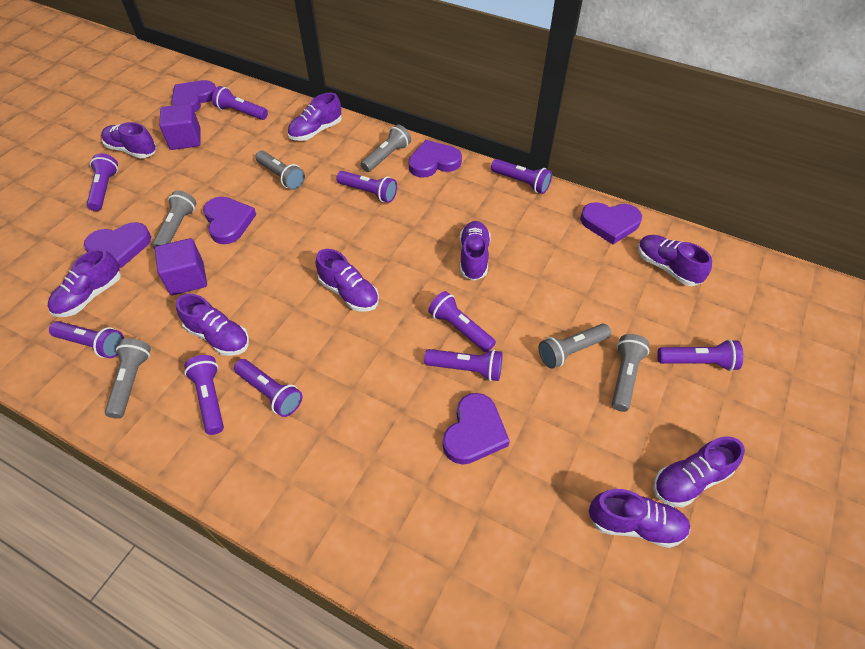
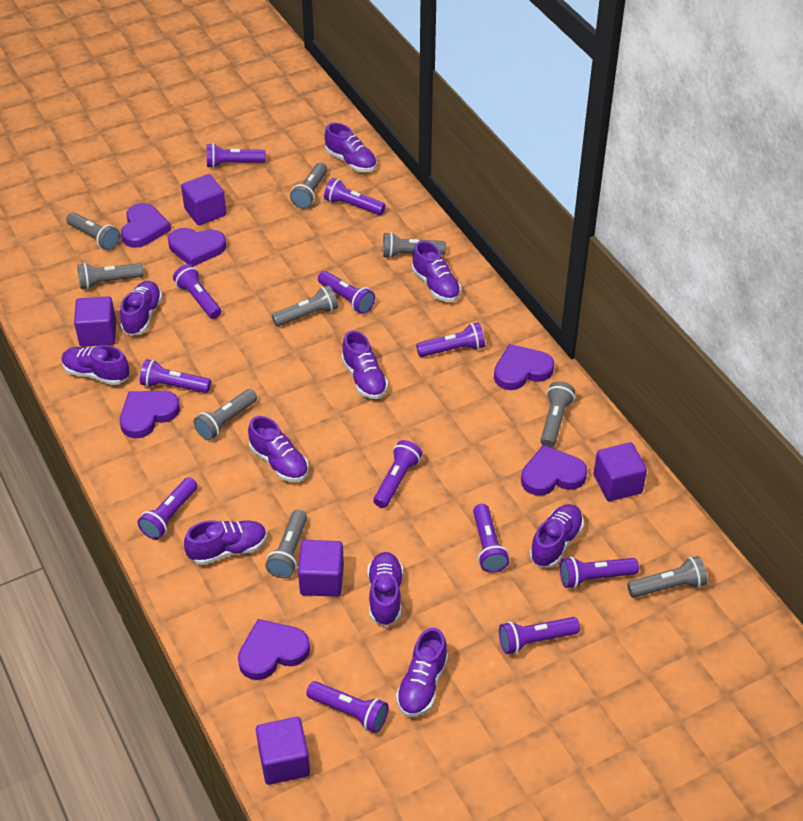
grey flashlight: [105,338,151,419] [152,191,196,249] [256,151,305,190] [361,124,411,172] [539,324,611,369] [612,334,650,412] = 6 -> [66,212,120,250] [77,263,144,289] [194,389,257,441] [265,510,307,578] [272,285,338,327] [290,163,327,209] [383,232,446,258] [540,381,575,448] [627,556,708,598] = 9
purple cube: [155,238,207,295] [159,104,201,150] = 2 -> [74,296,116,347] [181,174,226,225] [256,717,310,785] [298,540,344,597] [594,442,647,501] = 5
purple flashlight: [49,321,124,358] [87,153,118,211] [184,355,224,435] [212,86,268,120] [234,359,303,417] [336,171,397,203] [424,349,503,381] [428,291,496,352] [491,159,552,194] [657,339,743,371] = 10 -> [138,477,197,540] [140,359,211,393] [173,264,221,319] [207,143,266,168] [306,681,388,733] [318,271,375,314] [324,178,385,215] [373,440,422,508] [416,322,485,357] [473,504,509,573] [499,617,580,654] [560,557,639,588] = 12
purple shoe: [48,249,121,317] [101,122,157,159] [176,294,249,356] [287,93,342,141] [316,249,379,312] [460,221,491,281] [589,489,691,548] [638,235,712,286] [653,436,745,507] = 9 -> [62,345,129,385] [120,281,162,336] [184,520,267,565] [248,416,309,482] [325,123,377,172] [341,330,388,399] [367,552,403,626] [396,628,448,717] [412,241,461,302] [529,504,584,568] = 10

